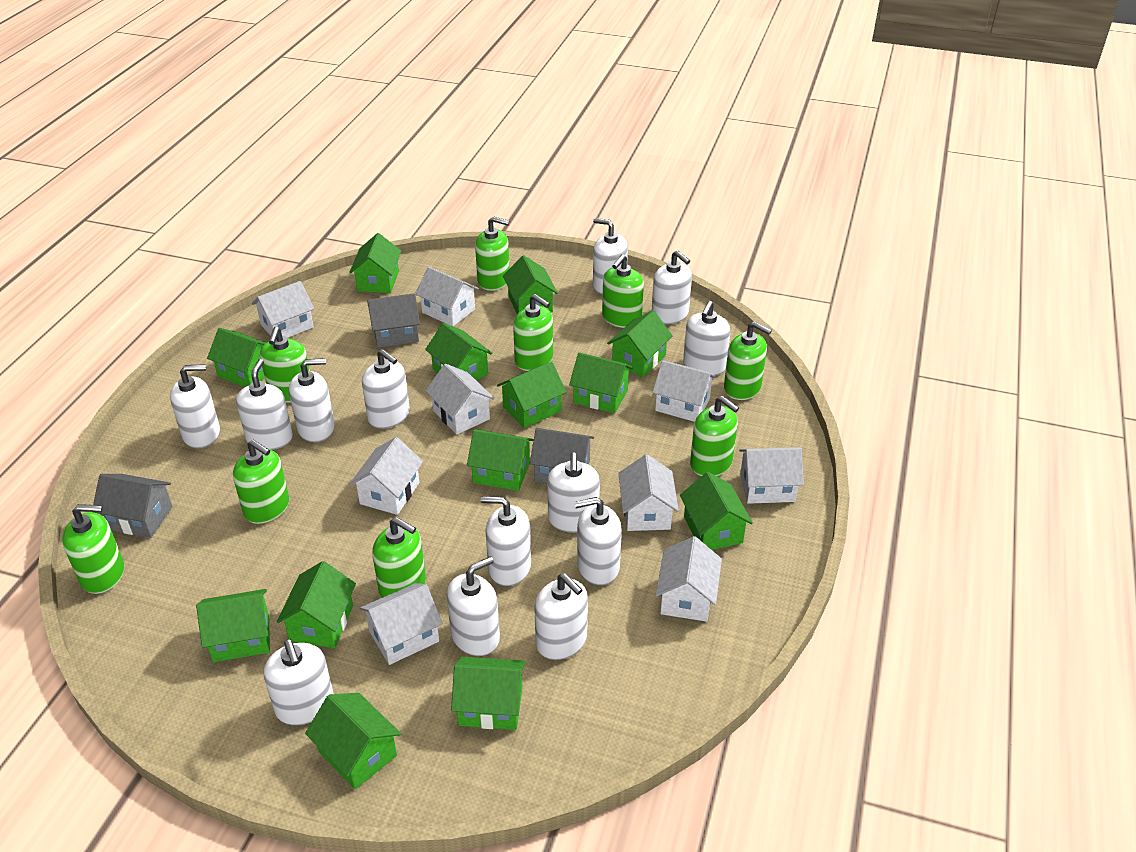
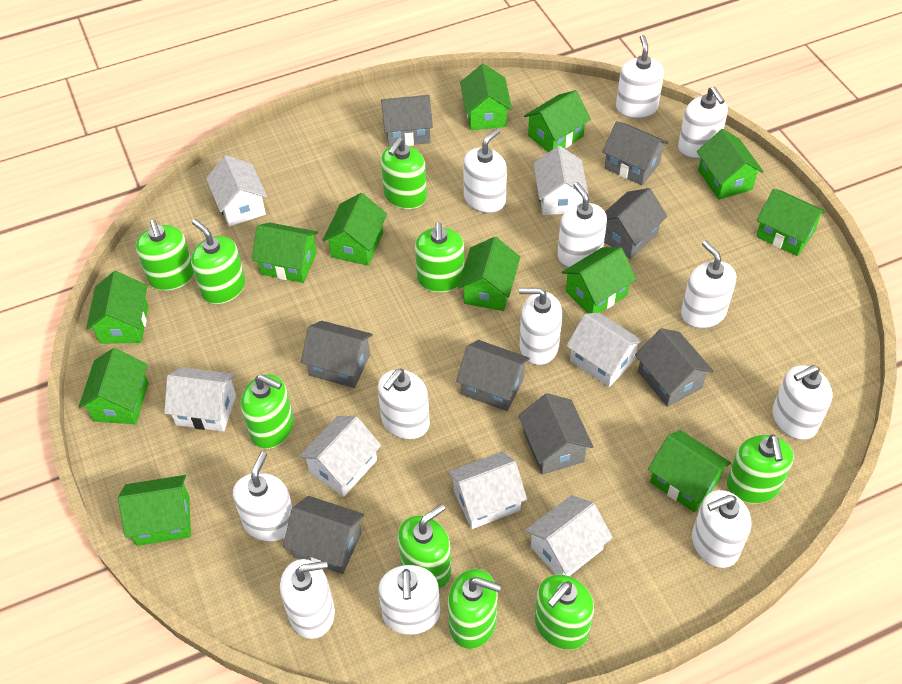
green house: [196,589,270,662] [207,328,267,387] [277,561,356,648] [305,693,401,789] [349,233,401,293] [425,323,492,380] [451,657,526,730] [467,429,534,491] [497,361,566,428] [503,256,558,314] [569,352,633,413] [607,311,673,377] [680,472,753,550] = 13 -> [79,348,148,424] [86,271,148,344] [118,475,191,546] [252,223,318,283] [323,193,387,266] [458,237,520,311] [460,64,512,130] [524,90,591,152] [562,247,637,313] [648,430,731,512] [697,129,764,200] [756,189,826,256] = 12
grey house: [93,474,172,538] [367,293,420,348] [530,428,594,483] = 3 -> [283,496,364,574] [301,321,373,388] [381,95,433,147] [456,340,530,411] [518,393,593,475] [602,121,668,185] [604,188,667,259] [635,328,714,407] = 8
white house: [252,281,314,338] [350,437,423,515] [360,583,443,665] [415,267,479,326] [425,364,495,434] [618,454,679,531] [652,360,716,422] [656,536,722,622] [739,447,804,504] = 9 -> [164,367,236,432] [206,155,267,226] [299,416,381,497] [448,451,527,529] [525,495,613,576] [533,146,589,215] [566,313,644,387] = 7
white soap dispenser: [170,364,220,448] [236,359,293,450] [264,639,334,725] [289,358,335,442] [362,349,410,429] [447,556,500,656] [481,496,531,586] [534,573,588,660] [547,453,600,533] [575,497,622,585] [593,218,628,294] [652,250,692,324] [683,301,731,376] = 13 -> [233,452,293,542] [280,559,335,639] [378,369,430,440] [378,565,440,635] [463,128,507,213] [519,288,562,365] [557,182,607,268] [616,34,664,119] [678,87,728,159] [681,241,736,328] [692,490,751,568] [772,365,833,440] = 12

